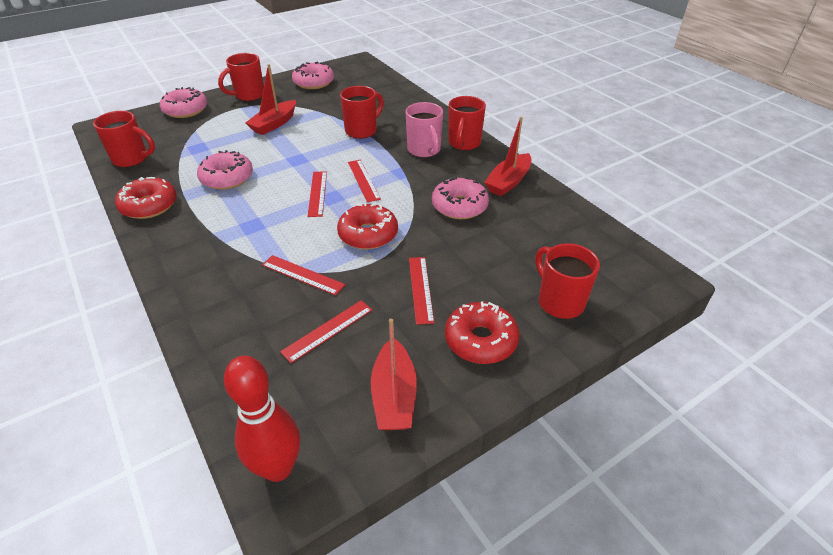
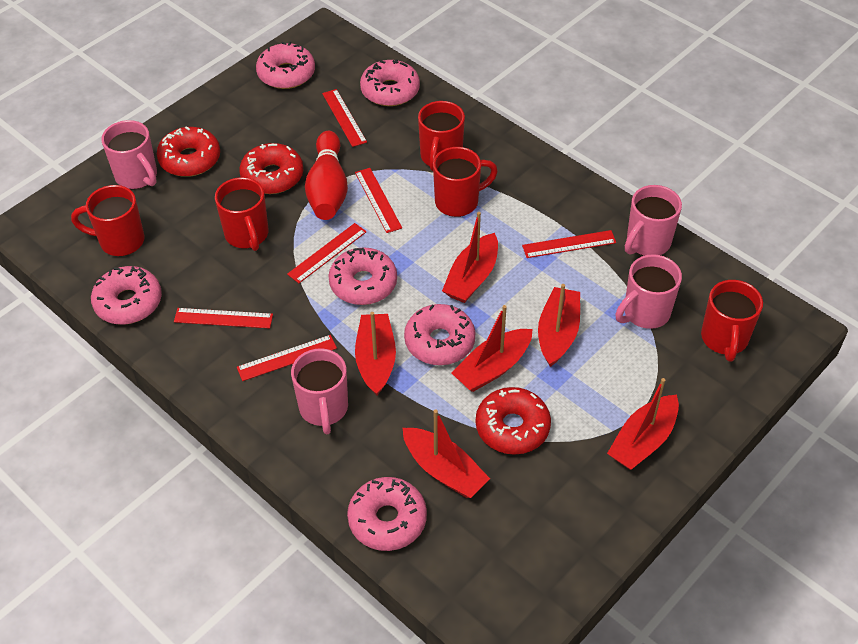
pink donut: [160,87,207,118] [197,150,253,190] [292,62,334,89] [432,177,489,219] = 4 -> [91,266,162,324] [256,42,315,89] [328,247,397,305] [347,477,427,551] [360,59,420,106] [404,304,476,365] = 6
pink mug: [406,102,443,158] = 1 -> [101,120,157,189] [291,348,348,435] [615,254,682,329] [625,185,682,256] = 4
red boat: [245,64,296,135] [371,318,417,430] [484,117,531,196] = 3 -> [355,312,396,396] [403,410,490,498] [442,212,498,303] [451,305,532,392] [538,284,580,367] [607,378,679,470] = 6
red ruler: [262,255,345,295] [280,300,372,363] [307,171,327,217] [348,160,381,202] [409,257,434,325] = 5 -> [174,308,273,328] [237,335,337,381] [287,223,367,283] [322,89,367,147] [355,168,402,233] [522,230,616,258] = 6

